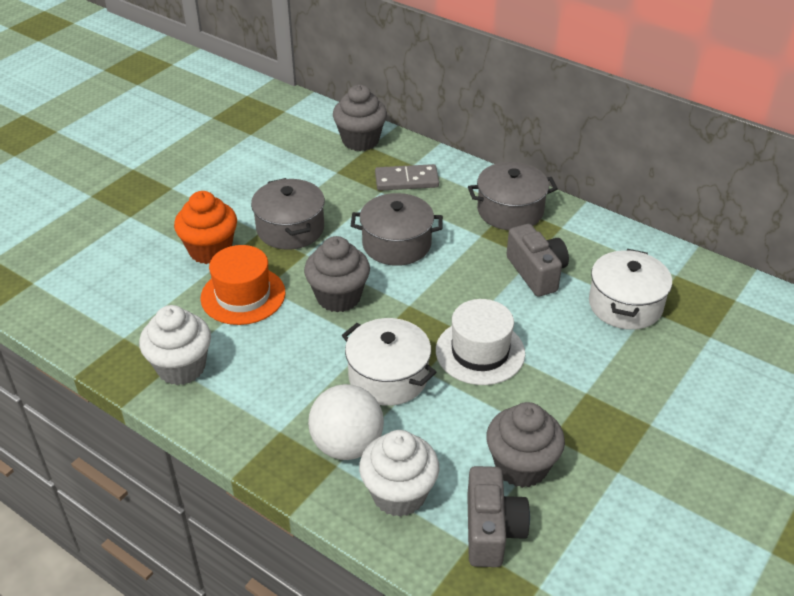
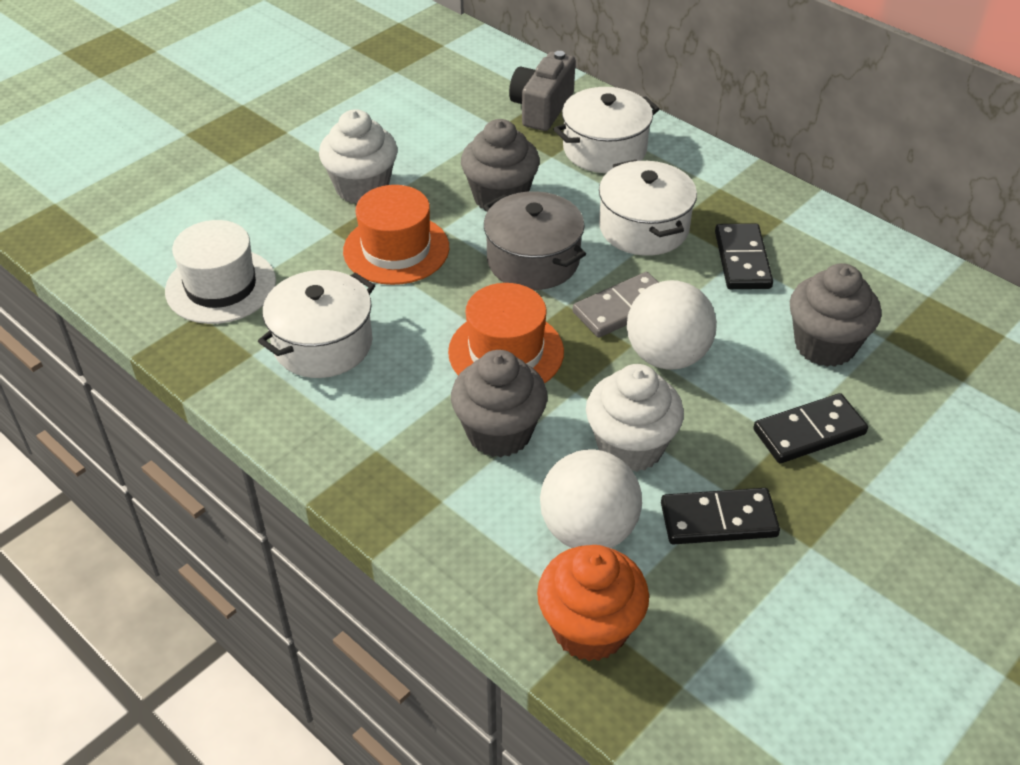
black domino: none = 0 -> [661,488,780,545] [715,223,773,289] [753,393,868,463] = 3
grey camera: [467,466,530,567] [506,224,569,297] = 2 -> [509,51,575,131] = 1
grey pot: [251,178,325,250] [351,193,443,266] [468,162,558,230] = 3 -> [484,191,586,290] = 1
orange hat: [200,245,285,325] = 1 -> [343,185,449,285] [448,283,564,383] = 2
white ball: [308,384,384,460] = 1 -> [540,449,642,548] [627,280,717,370] = 2
white pot: [342,318,436,406] [589,249,672,330] = 2 -> [258,270,375,378] [553,87,659,173] [599,160,697,256] = 3

